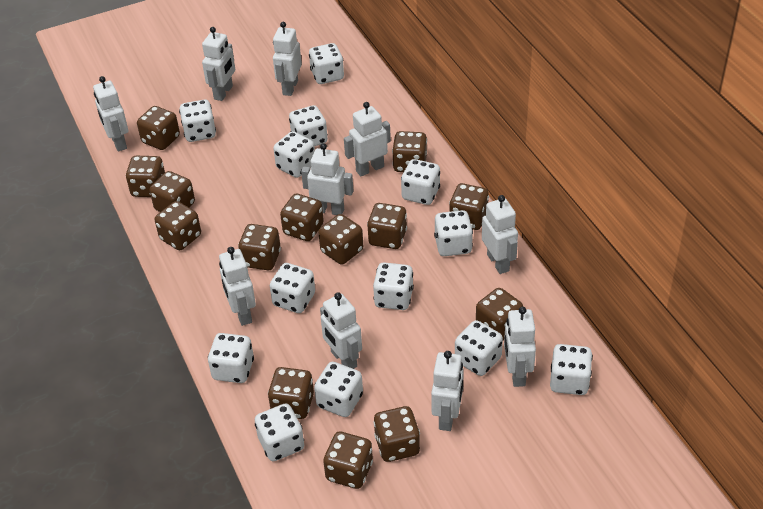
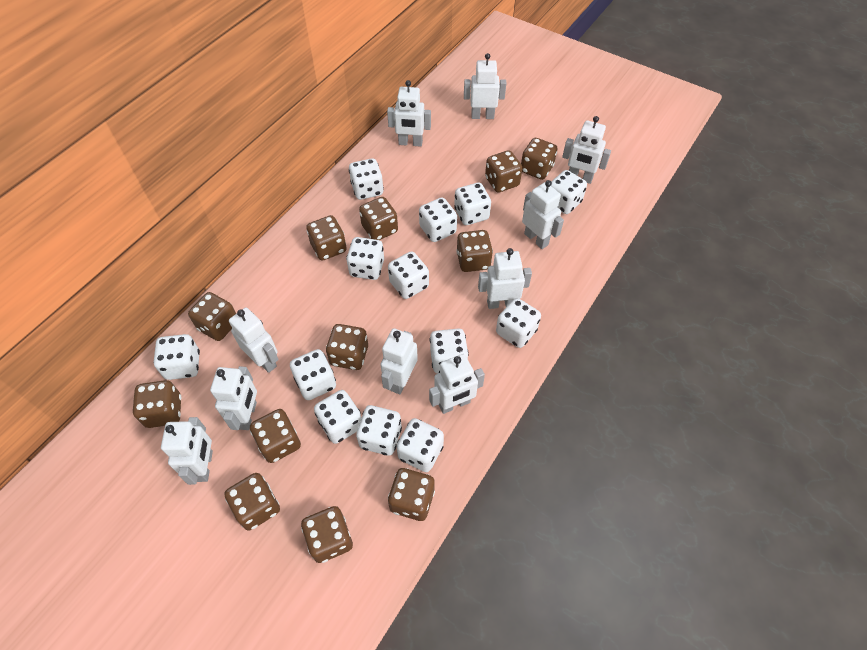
brown dice: [126,156,165,197] [137,106,180,150] [150,171,195,212] [155,201,201,250] [238,224,281,270] [268,367,314,419] [280,194,324,241] [318,214,363,264] [323,432,373,489] [367,203,407,249] [373,406,420,462] [392,131,427,172] [449,183,489,230] [476,288,523,340] = 14 -> [133,380,181,428] [188,292,236,341] [224,473,280,530] [250,409,301,463] [301,506,353,563] [306,215,347,261] [326,324,368,370] [359,197,398,240] [388,468,435,521] [456,230,493,272] [485,150,523,193] [521,138,557,180] = 12

